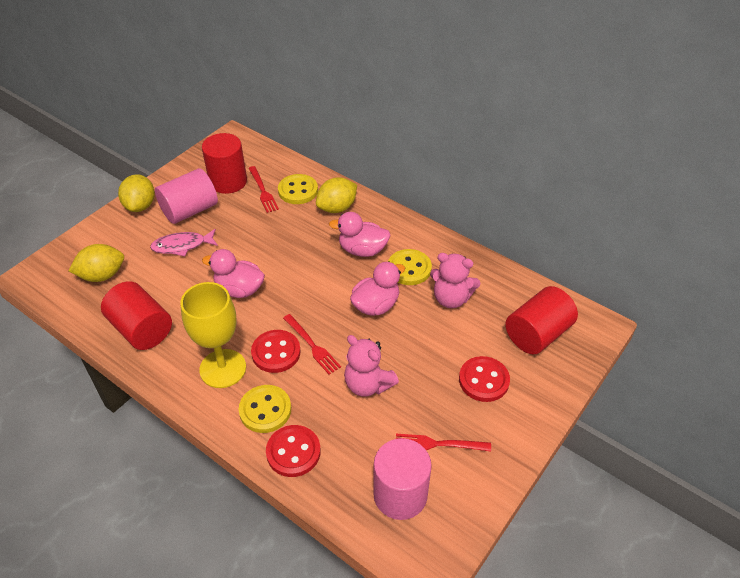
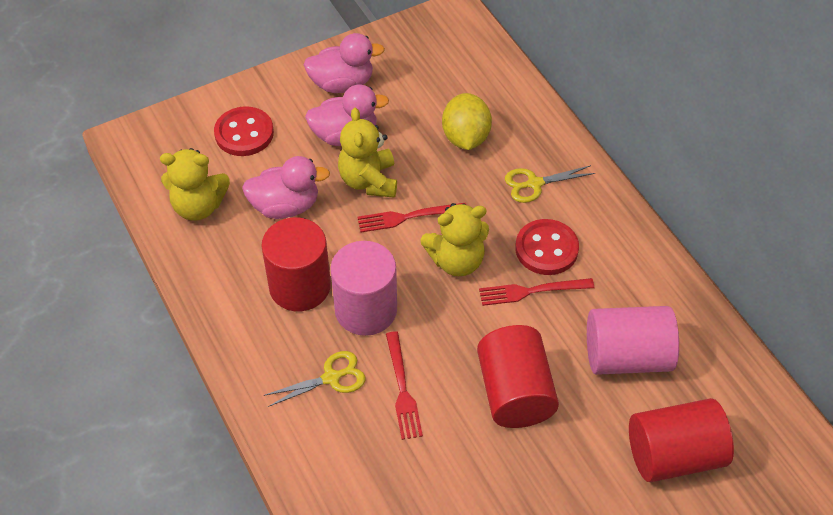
pink fish: [150,229,218,256] = 1 -> none = 0
pink teddy bear: [344,335,399,397] [430,253,480,308] = 2 -> none = 0
red button: [251,330,301,373] [266,425,321,477] [459,356,510,402] = 3 -> [214,106,274,156] [515,219,579,275] = 2
yellow button: [239,385,291,433] [278,174,318,204] [388,249,432,285] = 3 -> none = 0
yellow goblet: [181,282,246,388] = 1 -> none = 0
yellow lemon: [68,244,124,282] [118,174,155,212] [316,177,357,213] = 3 -> [442,93,492,150] = 1
yellow scissors: none = 0 -> [263,351,365,407] [505,165,595,203] = 2
yellow teddy bear: none = 0 -> [160,148,230,221] [338,108,397,198] [421,203,489,276] = 3

